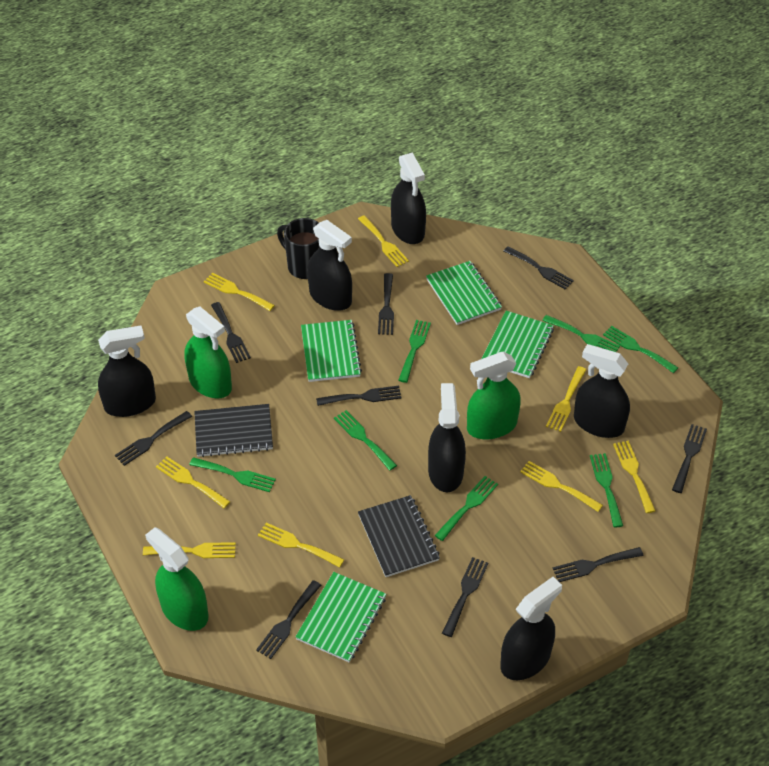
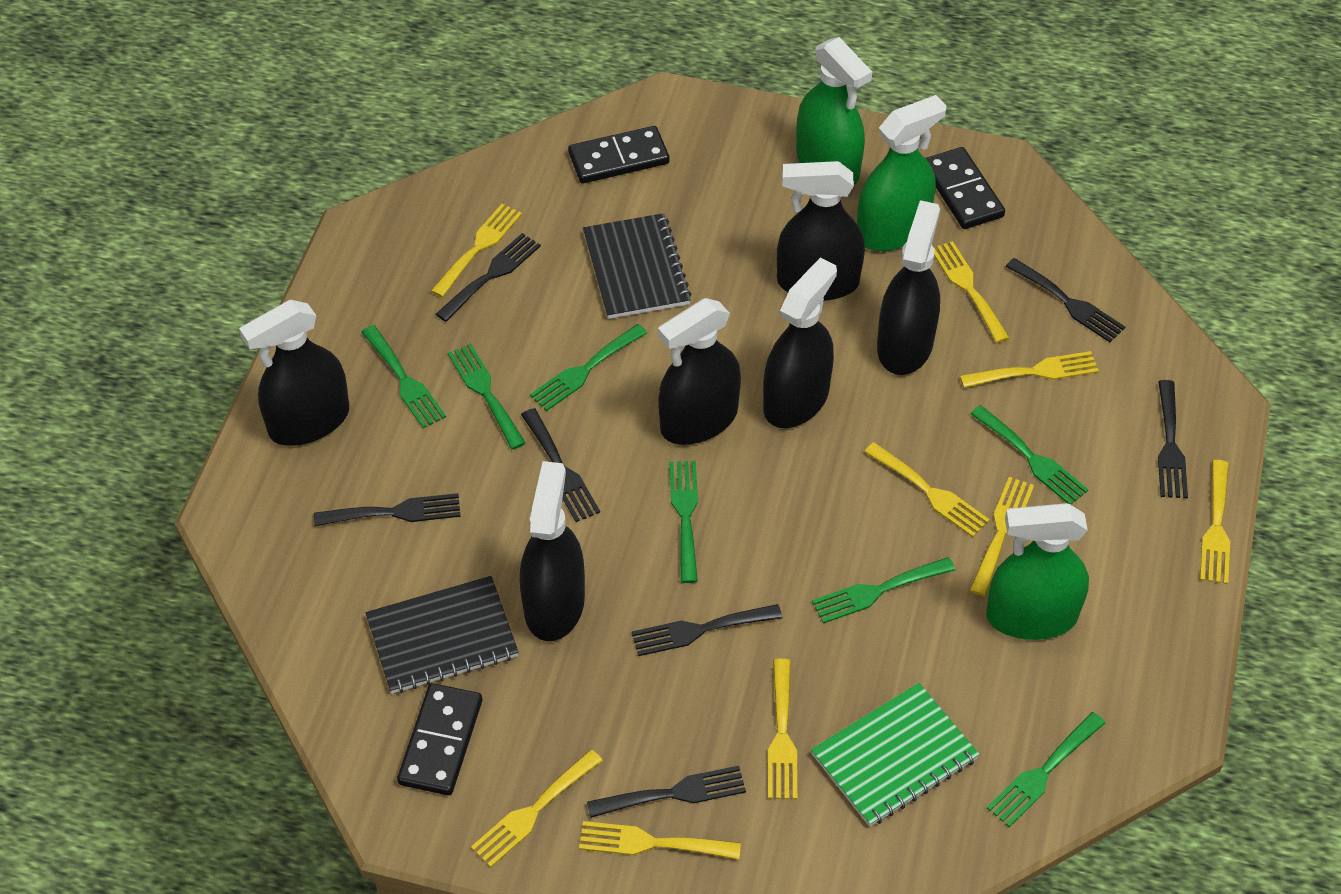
black domino: none = 0 -> [397,683,482,795] [568,126,669,183] [925,147,1005,229] = 3
black fork: [115,411,192,466] [211,302,251,363] [256,580,321,659] [316,386,402,406] [378,273,394,335] [442,557,488,637] [504,246,574,290] [553,547,644,582] [672,424,707,493] = 9 -> [314,493,461,526] [436,233,541,322] [521,408,600,522] [587,766,746,818] [632,604,782,656] [1005,258,1125,342] [1158,380,1188,498] = 7
black mug: [277,218,320,279] = 1 -> none = 0
green notebook: [295,572,386,662] [301,320,362,382] [426,261,502,325] [482,311,554,378] = 4 -> [811,683,980,827] = 1
yellow fork: [143,542,236,558] [156,456,230,508] [204,273,275,311] [258,523,345,568] [358,215,409,267] [520,461,603,512] [546,366,586,432] [613,441,656,513] = 8 -> [431,204,522,297] [471,749,603,867] [579,821,741,860] [768,659,797,799] [864,442,990,537] [934,241,1010,343] [960,351,1099,388] [969,477,1034,596] [1200,460,1230,584] = 9

